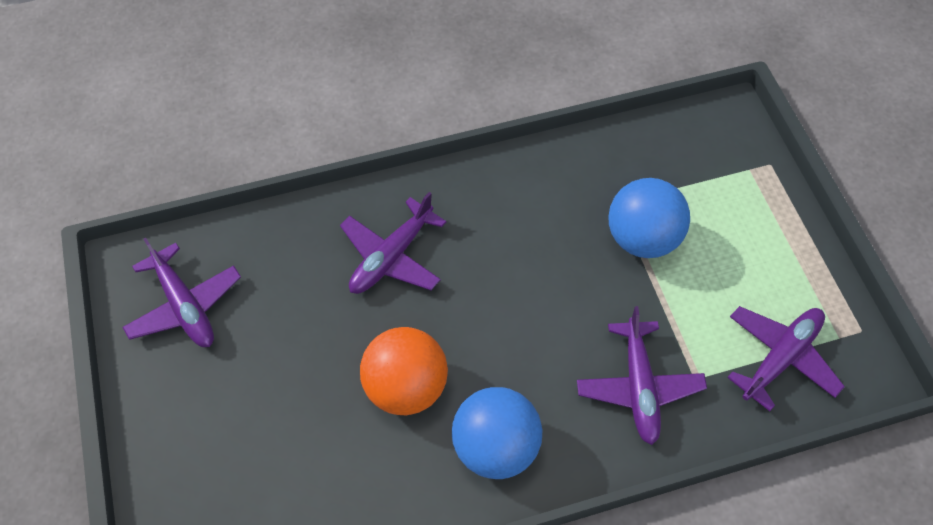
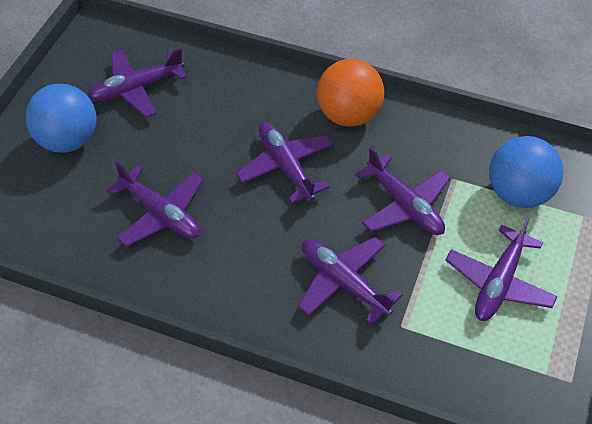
purple plane: [122,238,241,347] [340,192,447,294] [577,306,707,445] [727,306,845,411] = 4 -> [88,48,187,118] [107,161,203,247] [236,122,333,204] [298,237,403,325] [355,147,451,235] [445,217,558,321] = 6

